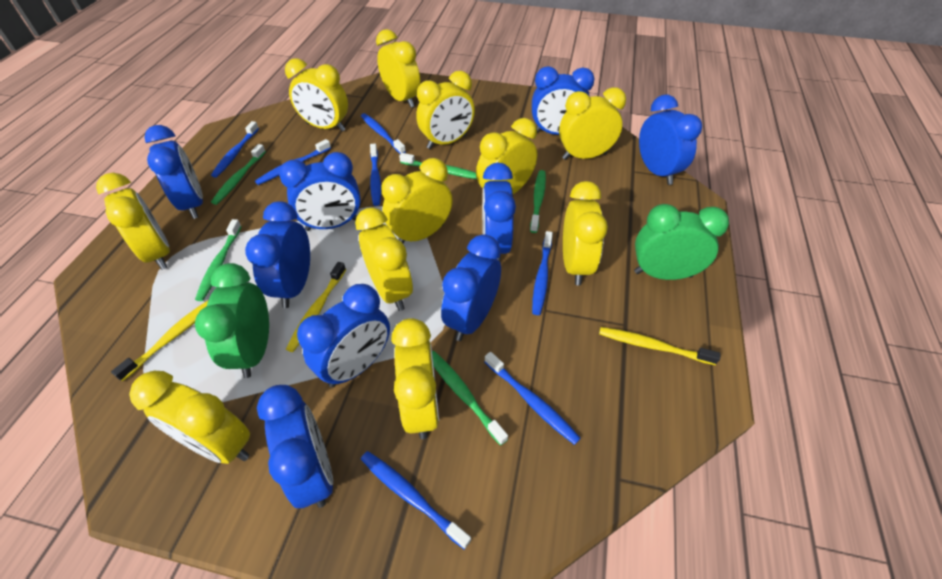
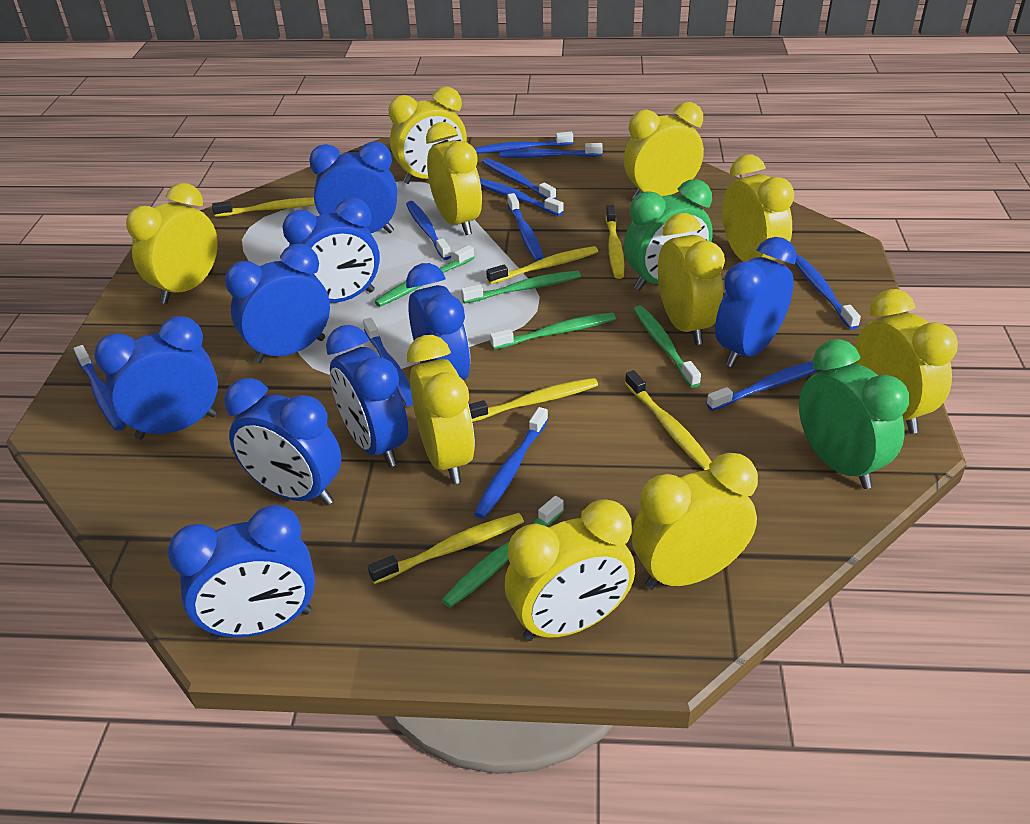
blue toothbrush: [211,121,259,178] [255,139,331,185] [361,113,406,154] [361,451,471,549] [370,144,381,206] [485,352,581,445] [532,231,553,315] = 7 -> [74,345,126,431] [363,317,413,406] [406,201,451,260] [474,132,573,153] [474,407,548,519] [480,178,564,216] [482,158,556,199] [500,143,603,158] [507,193,544,261] [707,361,818,411] [795,255,861,330] = 11
yellow clock: [96,173,170,270] [129,371,250,464] [285,59,348,132] [355,207,413,311] [376,29,421,108] [381,158,453,243] [391,318,439,439] [416,71,475,149] [476,118,537,194] [559,87,626,160] [563,181,608,285] = 11 -> [126,183,218,304] [389,87,467,184] [407,335,475,484] [426,122,482,235] [505,499,635,641] [624,102,704,199] [632,453,758,590] [658,213,725,345] [722,155,795,262] [855,289,958,434] = 10
yellow toothbrush: [111,300,208,381] [286,262,346,352] [599,327,720,365] = 3 -> [212,198,315,217] [368,513,524,584] [469,378,598,422] [486,246,598,284] [606,205,624,279] [625,370,712,470] = 6

